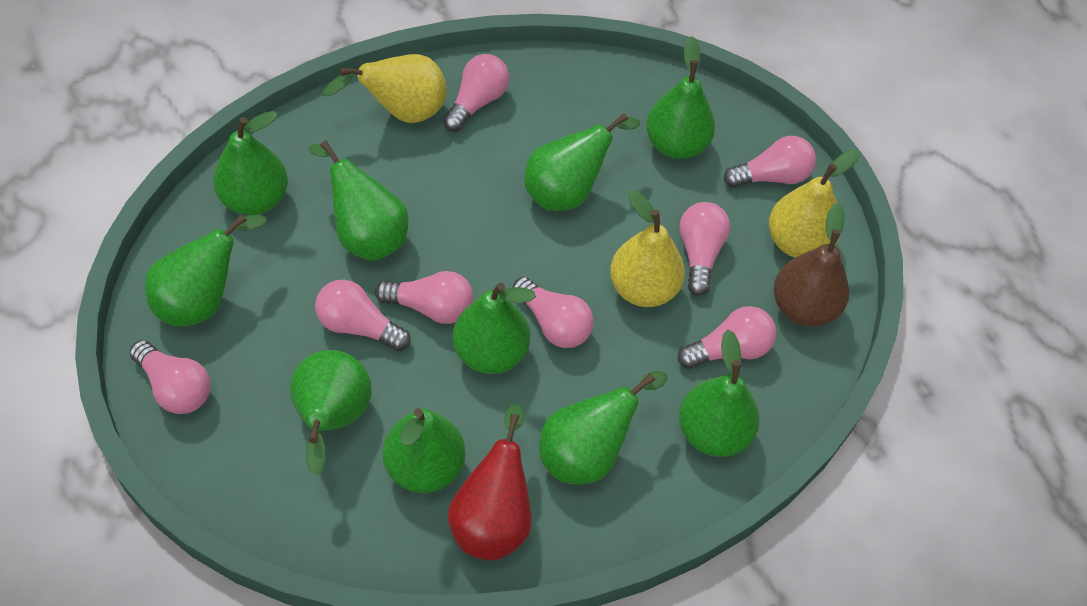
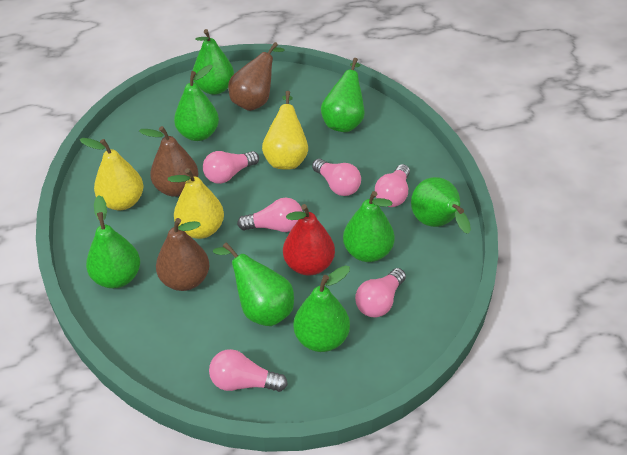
brown pear: [774,202,849,327] = 1 -> [139,126,198,197] [156,218,209,291] [228,42,285,111] = 3
green pear: [145,214,266,326] [213,111,288,215] [290,350,372,476] [308,141,409,261] [383,408,465,493] [453,283,536,374] [524,113,640,211] [539,371,668,484] [646,36,715,159] [679,330,760,457] = 10 -> [86,195,140,288] [174,65,219,141] [193,29,234,95] [213,242,294,326] [293,265,350,352] [321,58,365,132] [343,191,395,262] [411,177,471,234] = 8
pink light bulb: [129,340,211,414] [315,280,411,351] [375,271,473,324] [443,54,509,132] [513,277,594,348] [678,306,776,369] [679,202,730,296] [724,136,816,188] = 8 -> [203,151,259,184] [209,349,288,392] [237,198,303,232] [312,159,361,196] [355,268,406,317] [375,164,410,207] = 6

